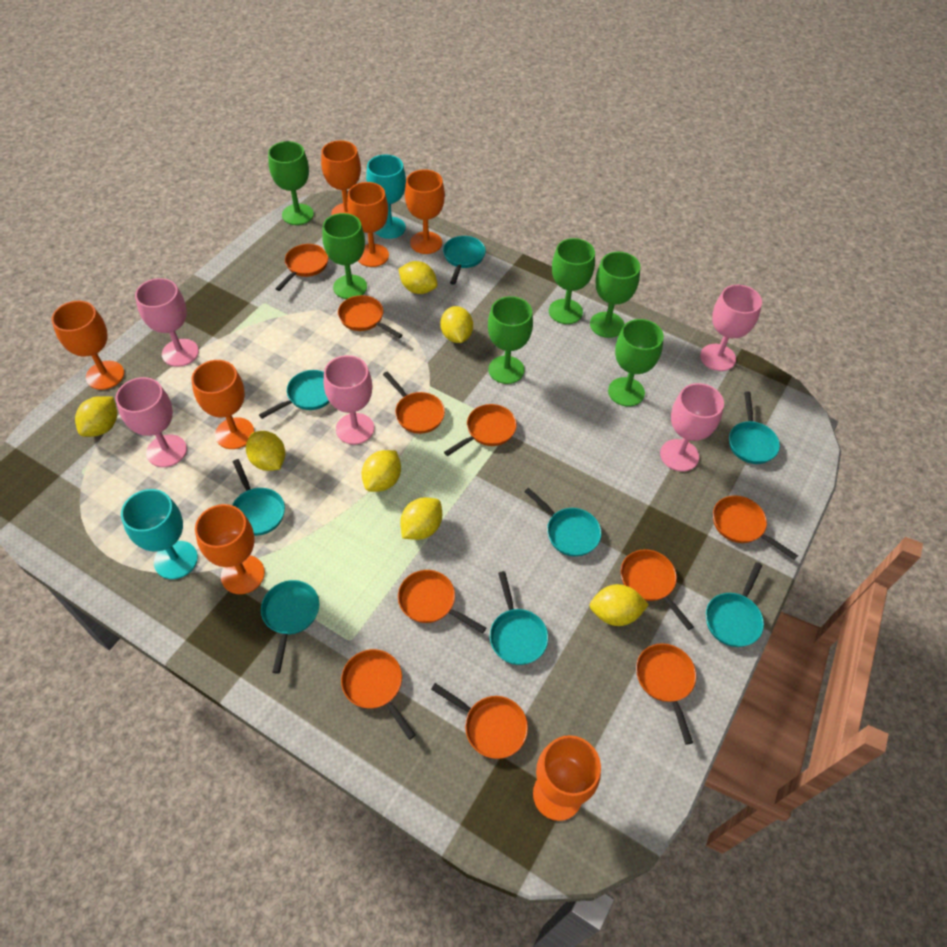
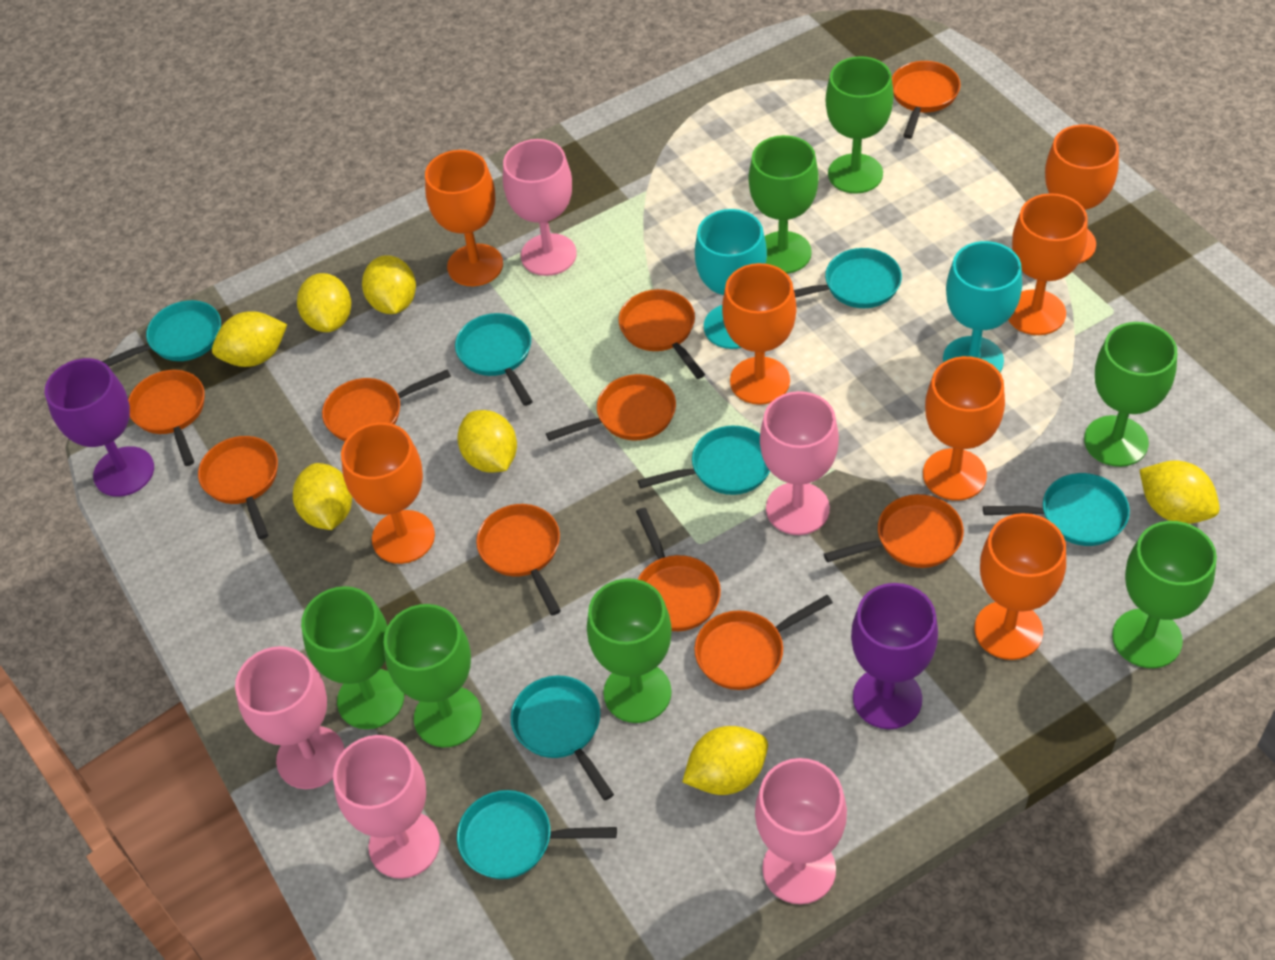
green goblet: [268,141,314,225] [322,213,367,299] [488,296,533,384] [549,238,595,324] [590,252,640,338] [608,319,664,407] = 6 -> [301,586,404,729] [384,604,482,747] [587,578,672,723] [749,135,819,274] [826,56,894,194] [1084,322,1177,467] [1112,521,1217,668] = 7
purple goblet: none = 0 -> [45,358,154,497] [851,583,938,729] = 2
turquoise pan: [232,459,285,536] [259,370,330,419] [261,580,320,674] [443,236,486,285] [490,571,548,665] [524,488,602,557] [706,562,764,647] [729,391,780,464] = 8 -> [102,300,221,367] [455,313,533,406] [457,790,617,879] [511,675,614,801] [638,426,770,495] [794,248,902,308] [983,473,1130,546] = 7

